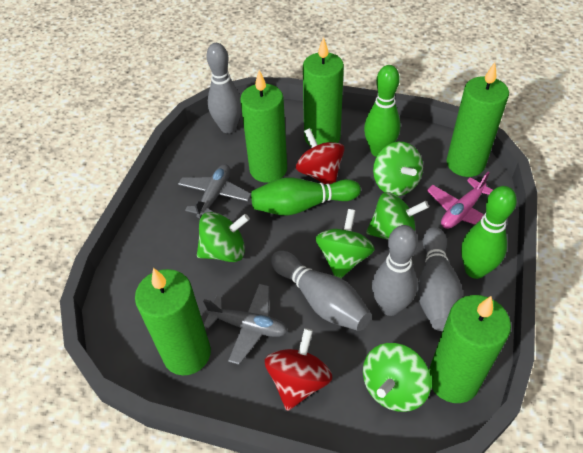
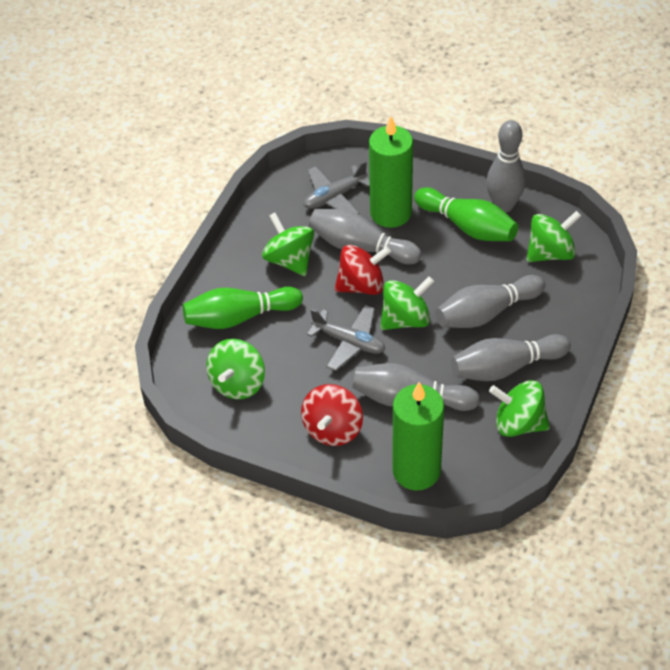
green bowling pin: [251,177,361,216] [364,65,400,157] [461,186,517,279] = 3 -> [183,287,303,329] [414,187,518,241] = 2
green candle: [135,268,211,375] [240,70,287,183] [303,37,344,146] [429,295,511,403] [446,62,509,177] = 5 -> [369,117,413,228] [393,382,444,491] = 2
grey bowling pin: [206,43,242,133] [271,251,372,331] [372,225,418,316] [417,227,462,331] = 4 -> [309,209,421,264] [352,363,480,411] [435,275,545,328] [451,334,571,381] [486,120,526,213] = 5
pink plane: [427,172,493,229] = 1 -> none = 0

